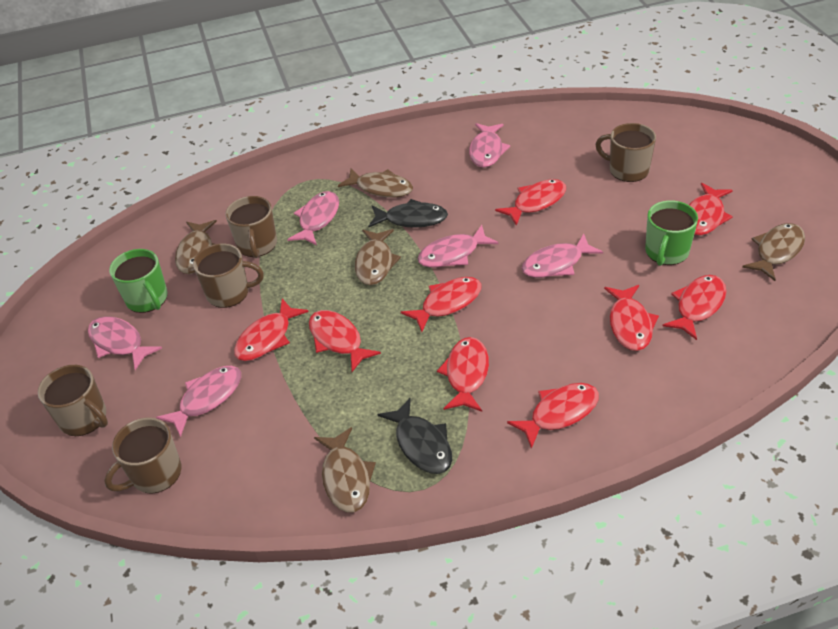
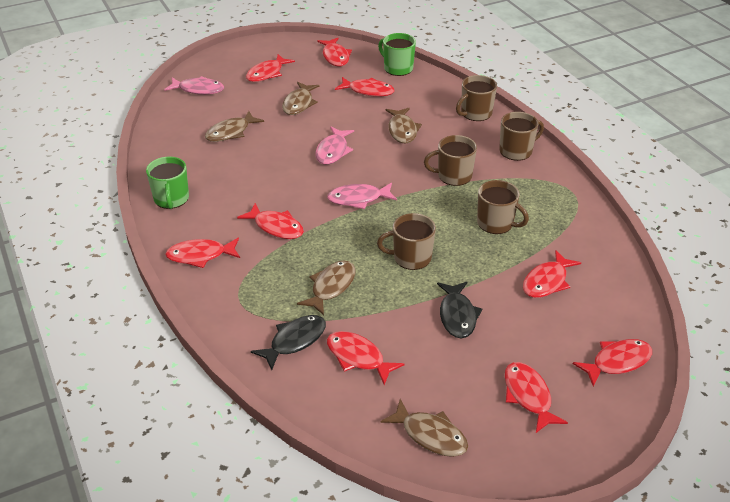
pink fish: [88,316,162,370] [156,366,241,437] [287,191,339,246] [417,225,499,268] [469,123,510,168] [521,234,603,278] = 6 -> [164,76,224,95] [315,126,354,165] [327,182,397,209] = 3

